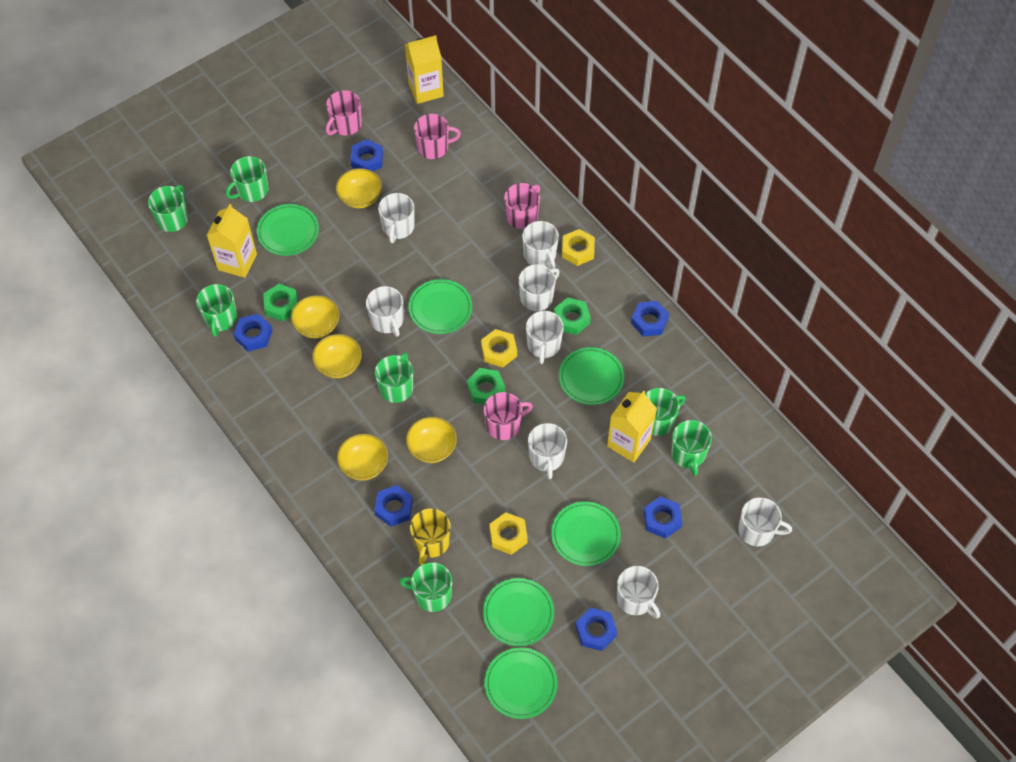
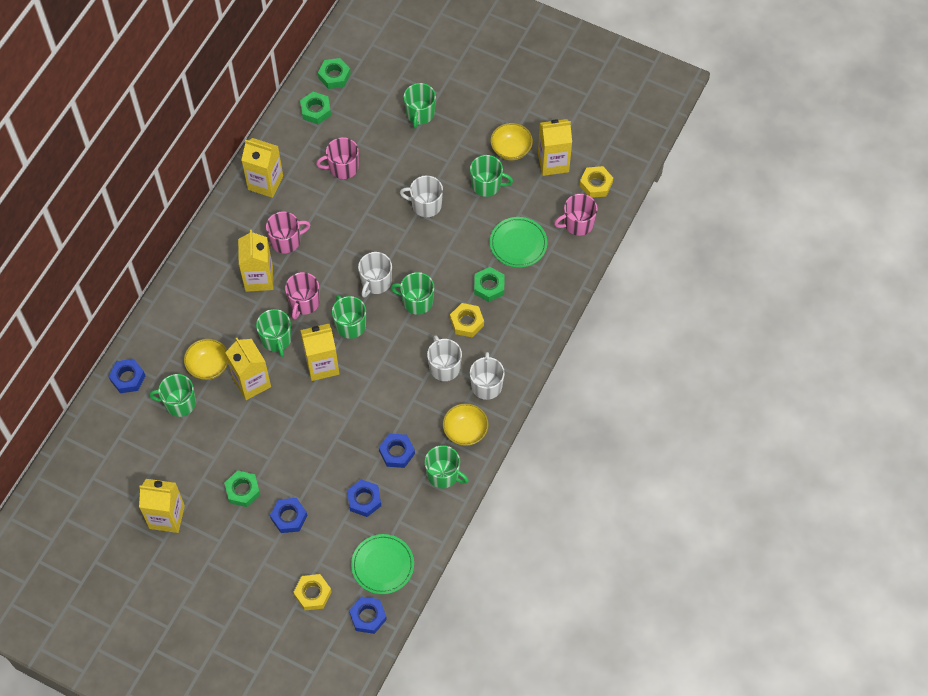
blue nut: [233,314,272,352] [350,139,383,172] [374,485,413,527] [575,608,617,651] [631,301,669,336] [644,496,683,538] = 6 -> [108,359,146,393] [270,498,307,533] [347,479,381,517] [349,596,387,634] [379,434,415,468] = 5
green nut: [263,284,298,321] [467,368,505,404] [554,297,591,335] = 3 -> [224,470,260,507] [300,92,331,124] [318,58,351,89] [474,267,505,302] = 4
green plate: [257,204,319,256] [408,279,472,334] [483,578,554,646] [485,647,558,719] [551,501,621,566] [559,347,624,405] = 6 -> [351,534,414,594] [490,217,547,268] = 2
white mug: [366,286,404,337] [378,193,414,243] [519,264,560,311] [522,221,559,269] [526,311,564,364] [528,423,567,479] [617,566,660,618] [738,497,792,547] = 8 -> [358,252,392,298] [400,175,443,217] [427,335,462,381] [470,352,505,400] = 4
yellow bowl: [291,295,339,338] [312,334,362,378] [336,168,382,208] [337,434,388,481] [406,417,457,463] = 5 -> [184,339,228,380] [443,403,489,446] [490,123,533,160] = 3
yellow carton: [207,204,257,278] [405,35,444,104] [607,391,657,463] = 3 -> [139,479,185,533] [225,338,271,400] [238,230,273,292] [242,138,283,198] [300,324,339,381] [538,119,572,176] = 6
yellow mug: [410,508,451,565] = 1 -> none = 0

